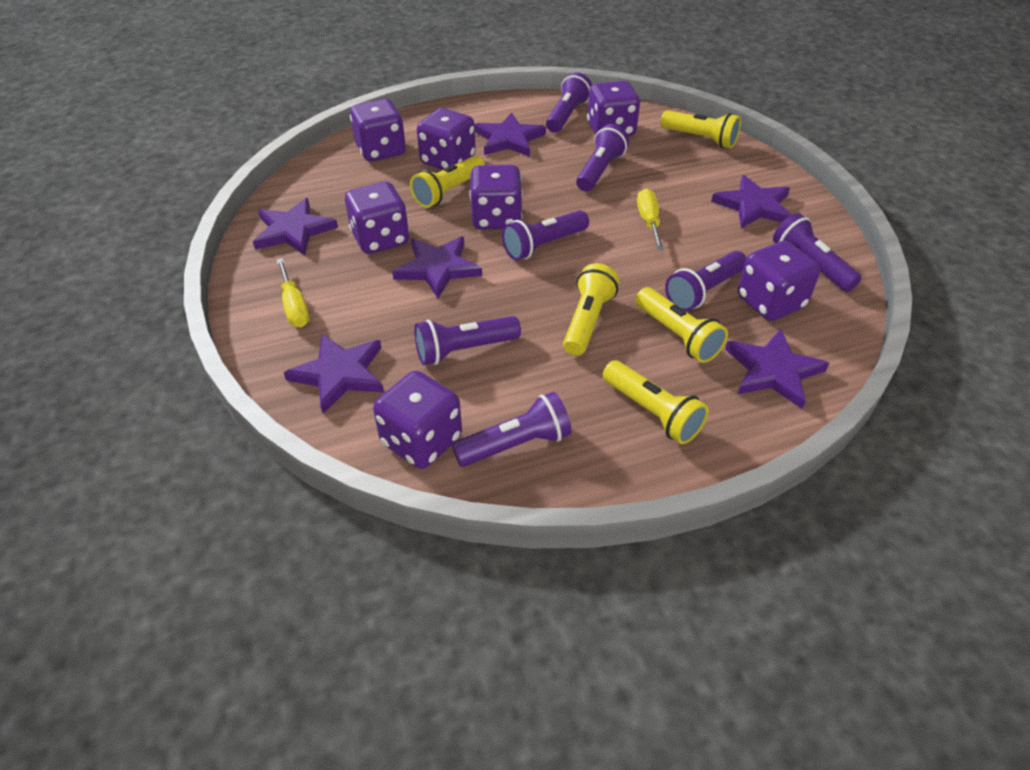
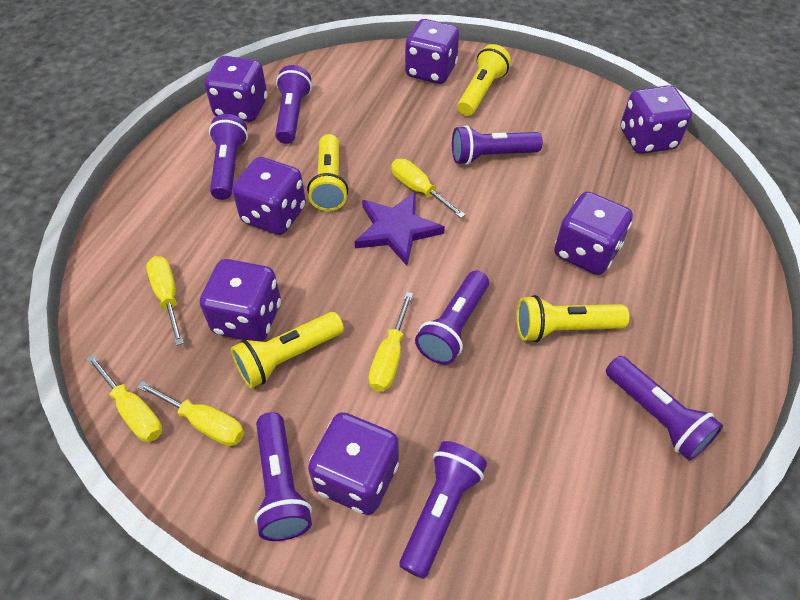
purple star: [253,198,338,255] [284,334,384,414] [392,237,482,299] [475,112,546,157] [711,175,791,228] [725,329,829,409] = 6 -> [355,192,445,266] = 1
yellow flashlight: [410,156,485,208] [563,263,619,356] [603,361,709,444] [635,287,728,363] [661,110,741,148] = 5 -> [231,312,344,388] [307,134,348,211] [457,44,511,116] [516,295,630,342] = 4
yellow screwdriver: [277,258,310,327] [637,188,664,250] = 2 -> [87,354,162,442] [137,381,244,446] [146,256,184,346] [369,292,413,392] [391,159,466,218] = 5

